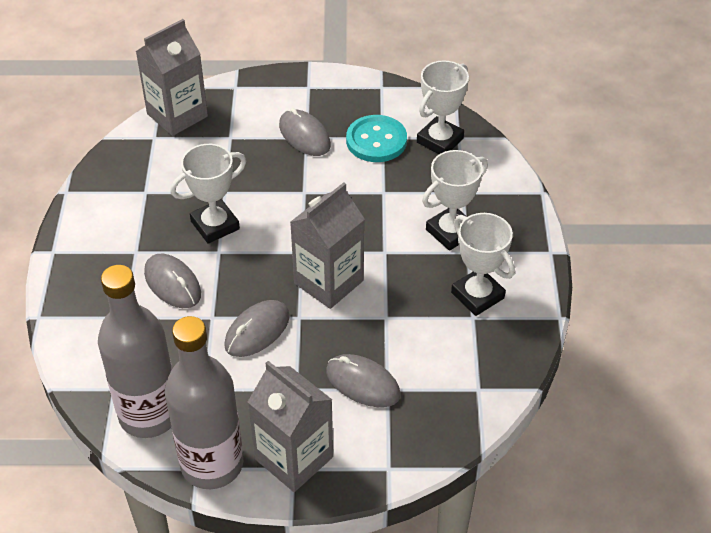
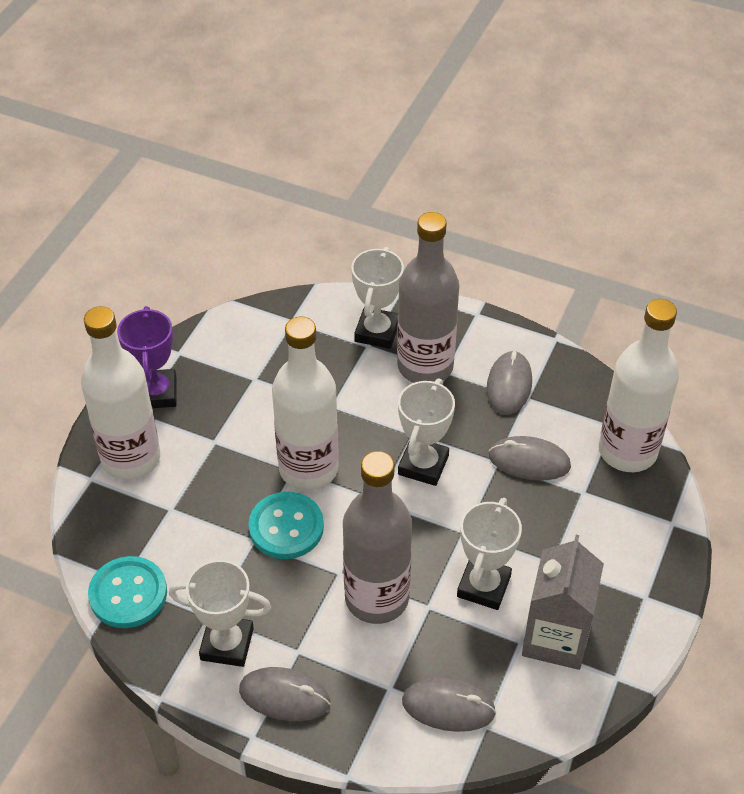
grey carton: [136,19,208,136] [248,361,333,492] [290,182,365,309] = 3 -> [522,535,604,670] = 1
purple trophy: none = 0 -> [117,306,176,408] = 1
turquoise button: [346,115,407,162] = 1 -> [88,556,167,628] [248,492,324,559] = 2
white bottle: none = 0 -> [81,306,160,480] [272,316,339,490] [599,299,679,472] = 3

